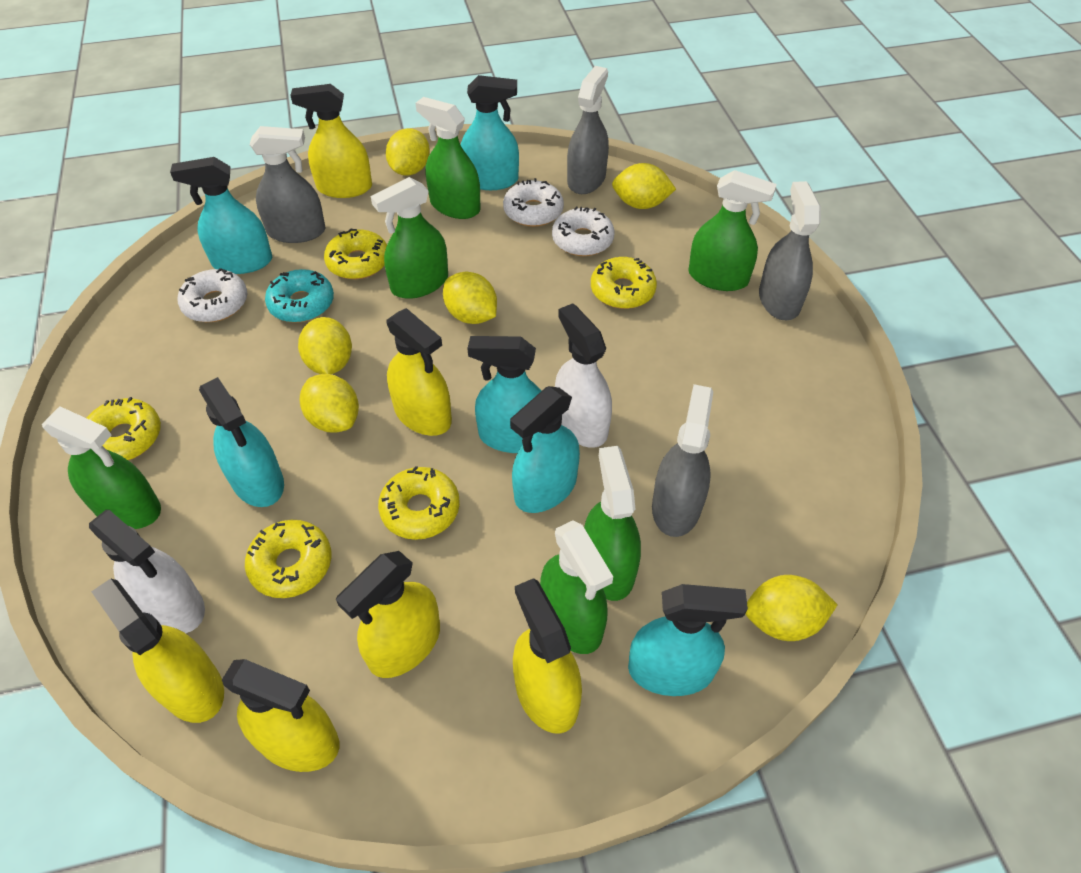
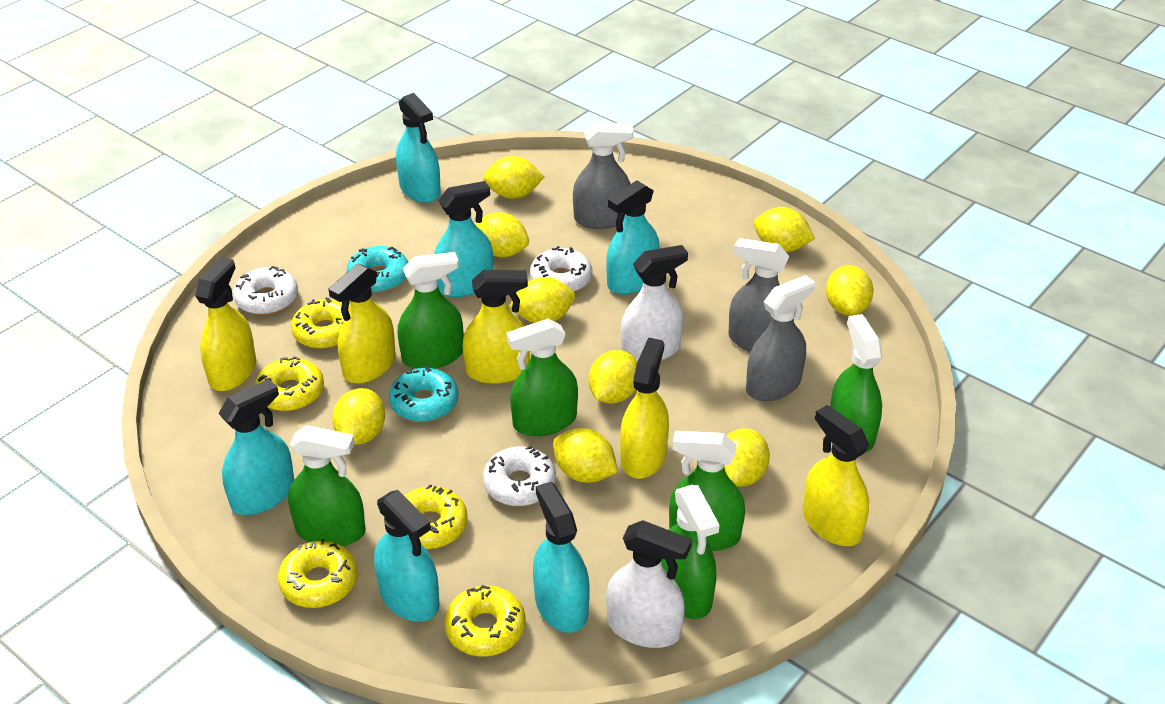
grey spray bottle: [250,126,325,243] [567,66,609,194] [652,384,713,537] [759,181,821,320] = 4 -> [573,122,634,229] [728,238,794,352] [746,275,815,401] = 3
turquoise donut: [265,269,334,323] = 1 -> [346,246,408,292] [389,366,458,422] = 2
yellow lemon: [298,317,352,374] [300,374,359,433] [386,128,430,176] [443,272,497,324] [612,163,676,209] [746,575,838,641] = 6 -> [332,388,385,445] [475,212,529,257] [483,156,544,199] [509,277,575,323] [553,428,618,483] [588,350,637,403] [724,428,770,487] [754,207,815,252] [826,265,874,316] = 9
yellow spray bottle: [91,578,224,723] [222,659,339,772] [290,84,372,198] [336,551,440,678] [386,308,452,436] [513,578,582,734] = 6 -> [195,257,256,391] [328,263,396,384] [463,270,530,384] [620,338,669,479] [803,405,869,546] = 5

